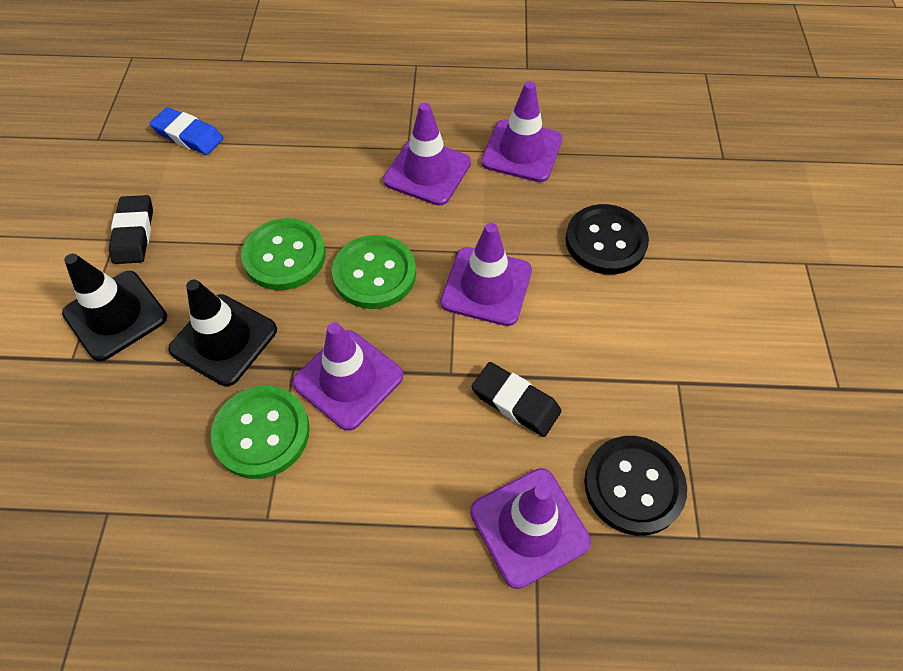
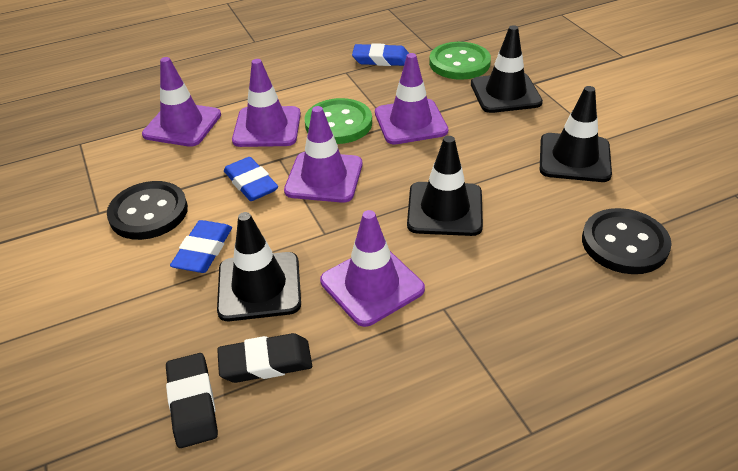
black traffic cone: [62,254,167,361] [168,279,277,386] = 2 -> [217,212,301,321] [407,136,483,236] [471,25,543,113] [540,86,612,182] = 4
blue eraser: [150,107,223,155] = 1 -> [170,220,232,273] [224,157,278,201] [352,43,409,66] = 3
green button: [211,386,310,479] [241,218,326,290] [332,235,416,309] = 3 -> [304,98,372,144] [429,42,491,80] = 2

